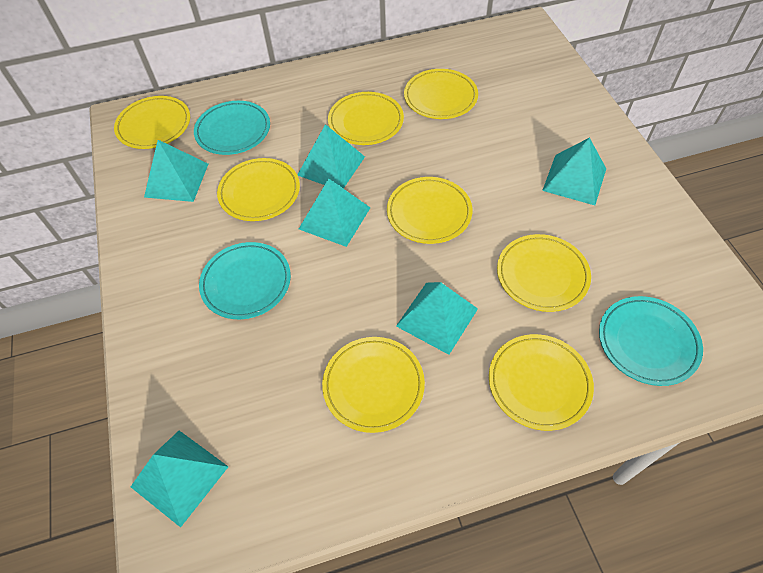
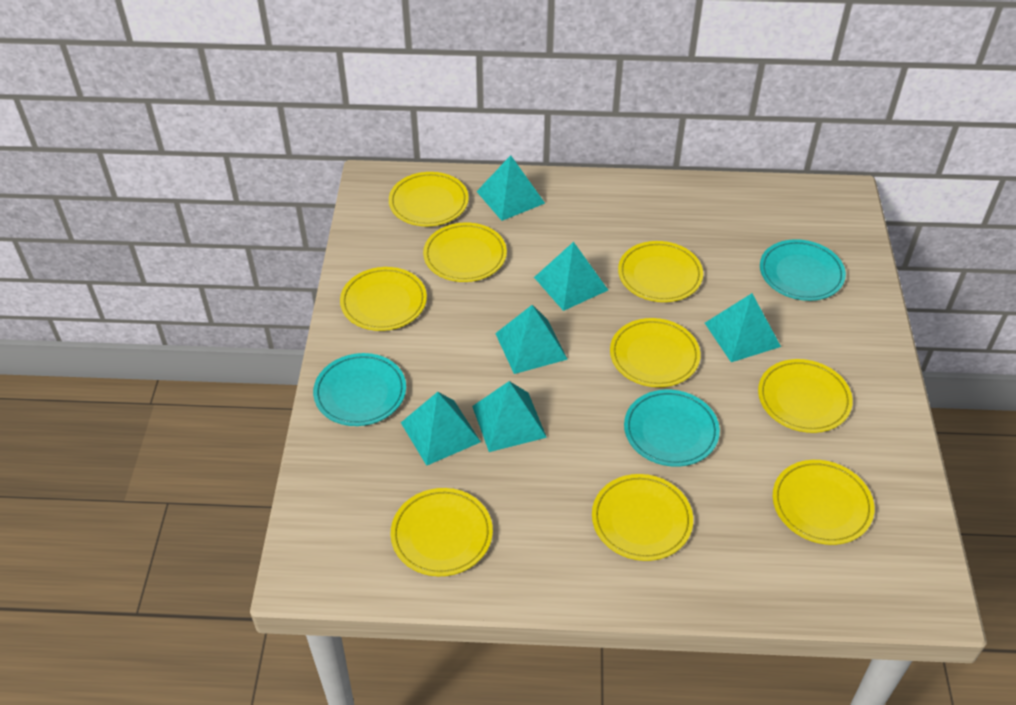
yellow plate: [114,96,190,149] [217,158,300,221] [322,337,425,433] [328,92,404,145] [387,177,472,244] [404,69,478,119] [489,334,594,431] [497,234,591,312] = 8 -> [340,267,427,331] [389,172,469,226] [391,488,493,576] [423,222,507,282] [592,474,693,561] [610,318,700,387] [618,241,703,302] [758,359,853,433] [773,460,874,545] = 9

